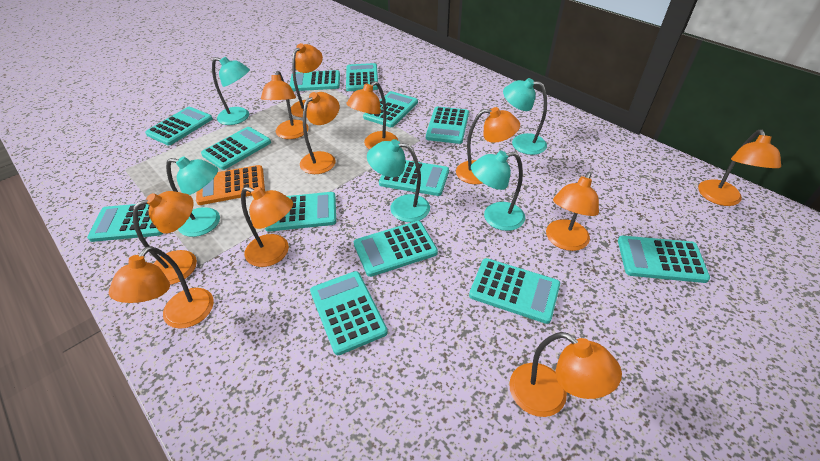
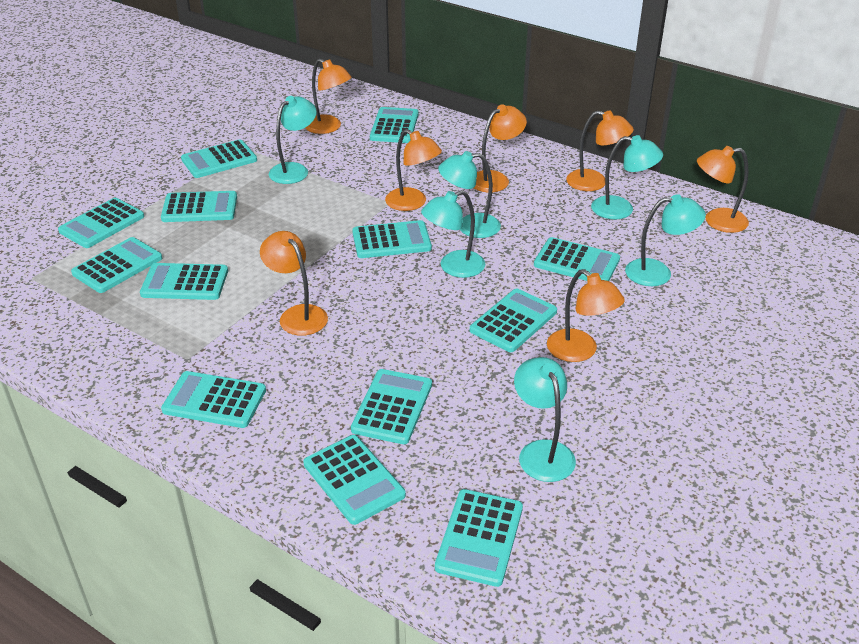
orange calculator: [196,165,265,205] = 1 -> none = 0
orange lamp: [109,246,214,329] [133,191,197,285] [241,187,293,267] [261,71,309,139] [291,43,323,117] [300,92,340,174] [347,81,398,150] [456,107,520,184] [509,332,622,417] [546,172,599,251] [698,130,781,206] = 11 -> [260,231,328,336] [305,58,352,134] [385,129,442,211] [474,104,527,192] [547,269,625,362] [566,110,634,191] [697,146,749,233] = 7
turquoise lamp: [166,156,220,237] [212,57,250,125] [367,139,430,222] [471,150,525,231] [503,78,547,155] = 5 -> [269,96,317,184] [421,190,485,278] [438,151,501,238] [514,357,576,482] [591,135,663,220] [625,194,706,286] = 6

